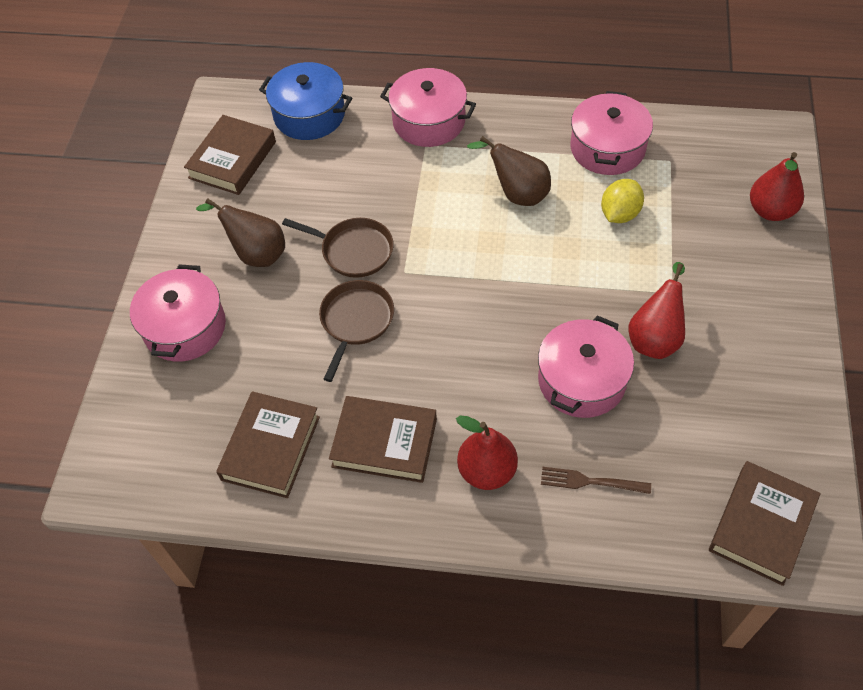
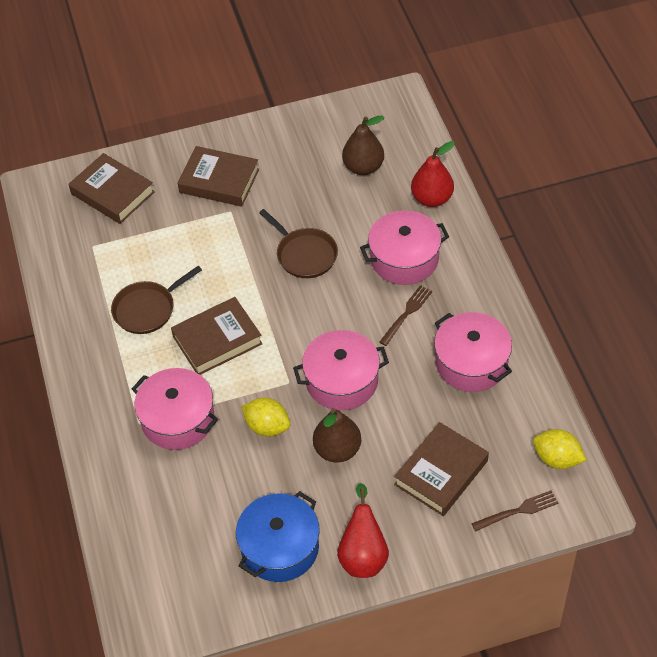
brown fork: [541,467,651,494] = 1 -> [379,285,432,346] [471,490,558,532] = 2
red pear: [456,416,518,490] [629,262,685,359] [750,152,804,221] = 3 -> [337,483,389,578] [411,141,455,207] = 2
yellow lemon: [601,179,644,223] = 1 -> [241,398,290,436] [533,429,586,469] = 2

